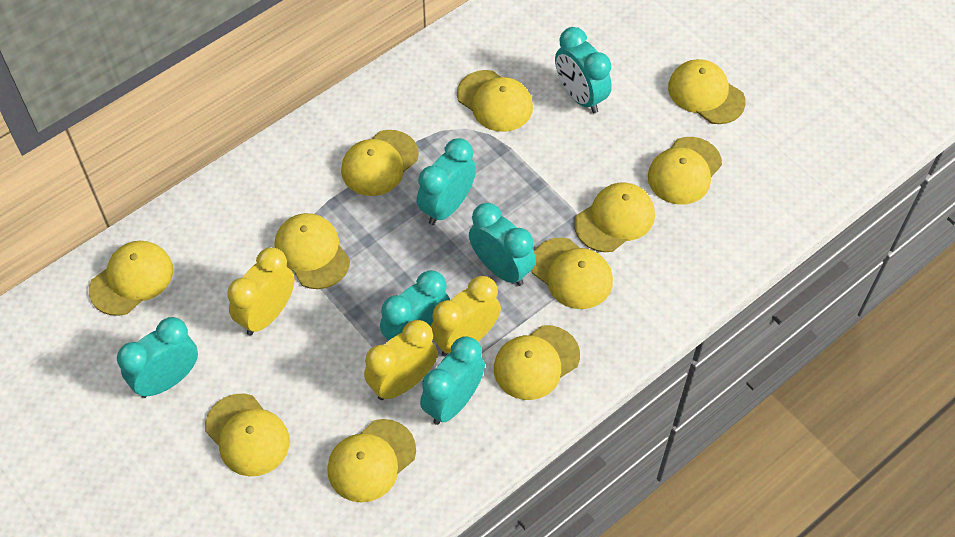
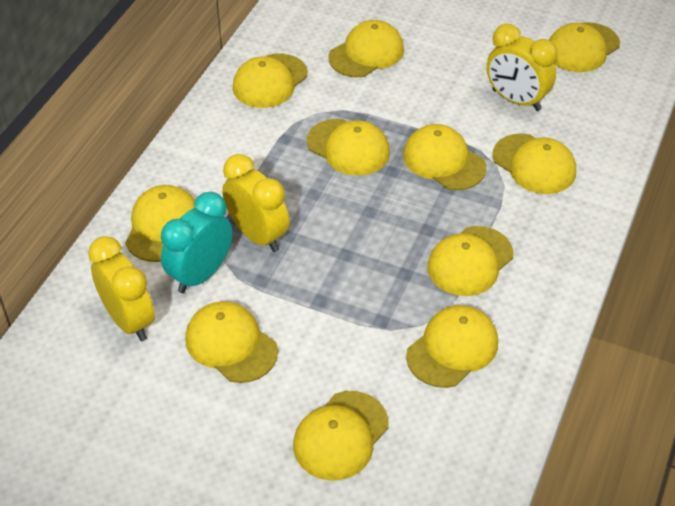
turquoise clock: [117,317,198,398] [380,270,450,341] [417,138,476,225] [420,336,485,425] [469,203,536,286] [555,27,612,113] = 6 -> [161,192,233,293] = 1

